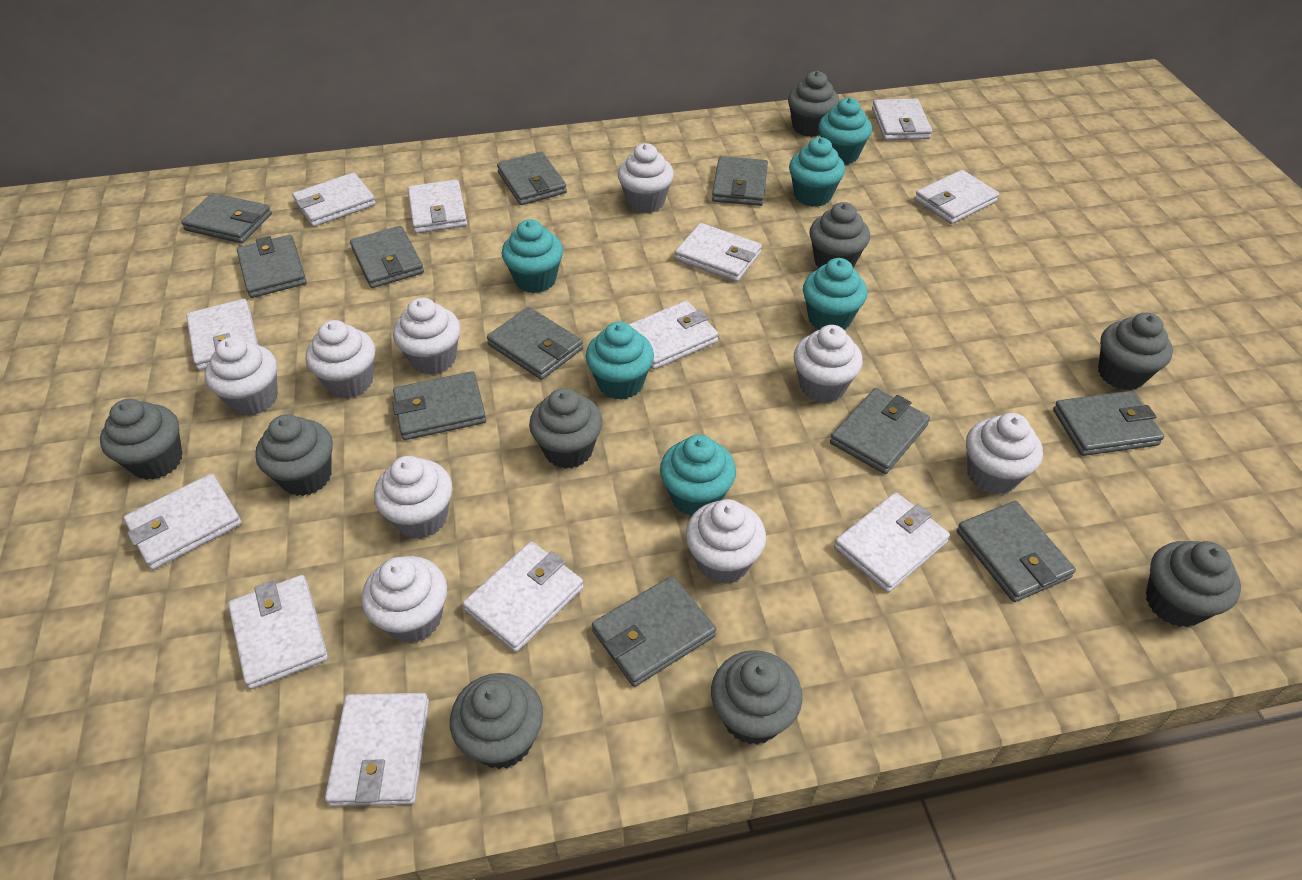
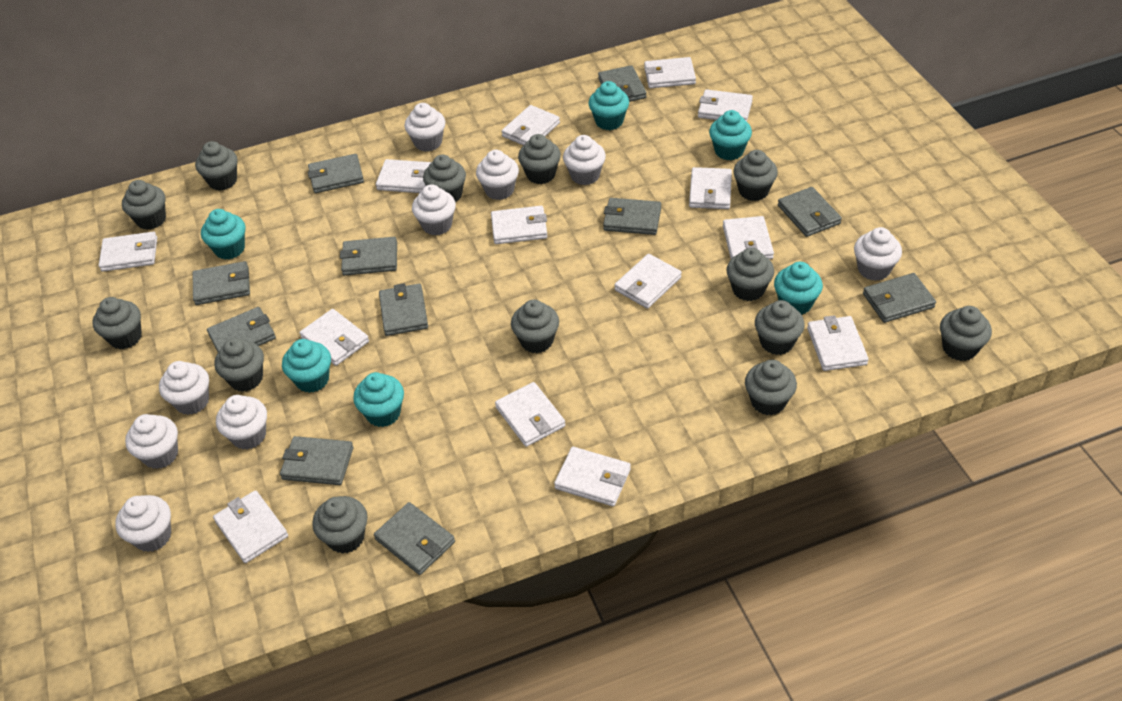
grey cupcake: [100,399,182,480] [255,414,333,496] [450,673,543,769] [529,388,602,469] [711,650,802,745] [788,71,839,137] [809,202,870,268] [1098,313,1173,390] [1146,541,1241,627] = 9 -> [93,297,142,349] [122,180,166,230] [195,141,238,191] [215,338,264,392] [312,496,368,554] [423,155,466,202] [511,300,559,353] [518,134,561,184] [726,248,774,301] [733,150,778,201] [745,360,797,415] [755,300,805,355] [940,306,992,361] = 13
white wallet: [124,474,242,570] [186,299,258,370] [228,575,328,689] [292,173,376,227] [325,693,429,806] [408,180,467,233] [463,542,584,652] [629,301,719,370] [675,223,762,282] [834,492,950,593] [872,99,932,140] [915,170,999,224] = 12 -> [99,231,157,272] [213,490,288,563] [300,309,369,366] [376,159,431,193] [491,206,547,244] [495,382,565,447] [502,105,560,146] [554,447,631,506] [614,254,682,309] [644,57,696,88] [689,167,732,209] [698,89,753,122] [723,216,774,259] [807,315,869,371] = 14

